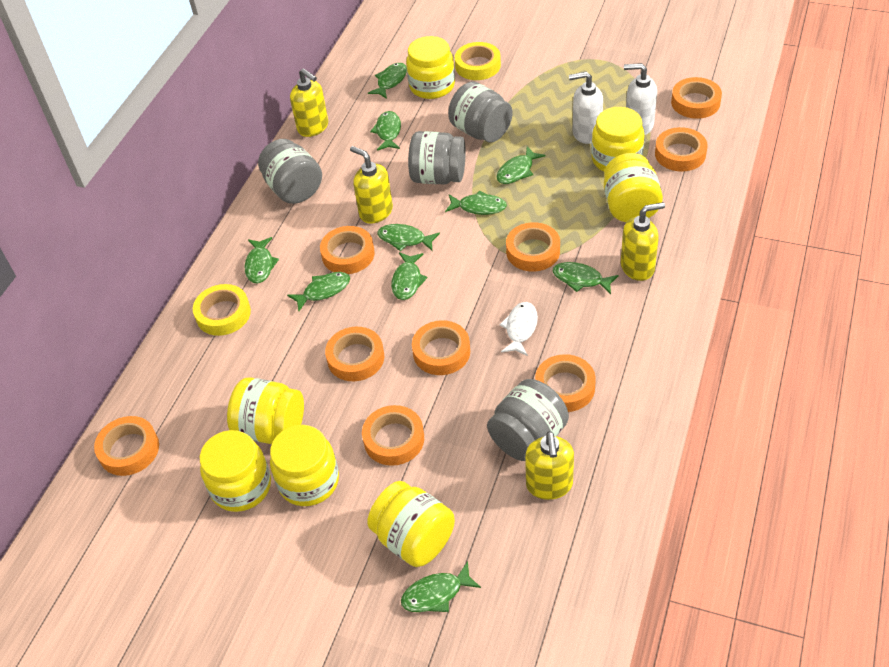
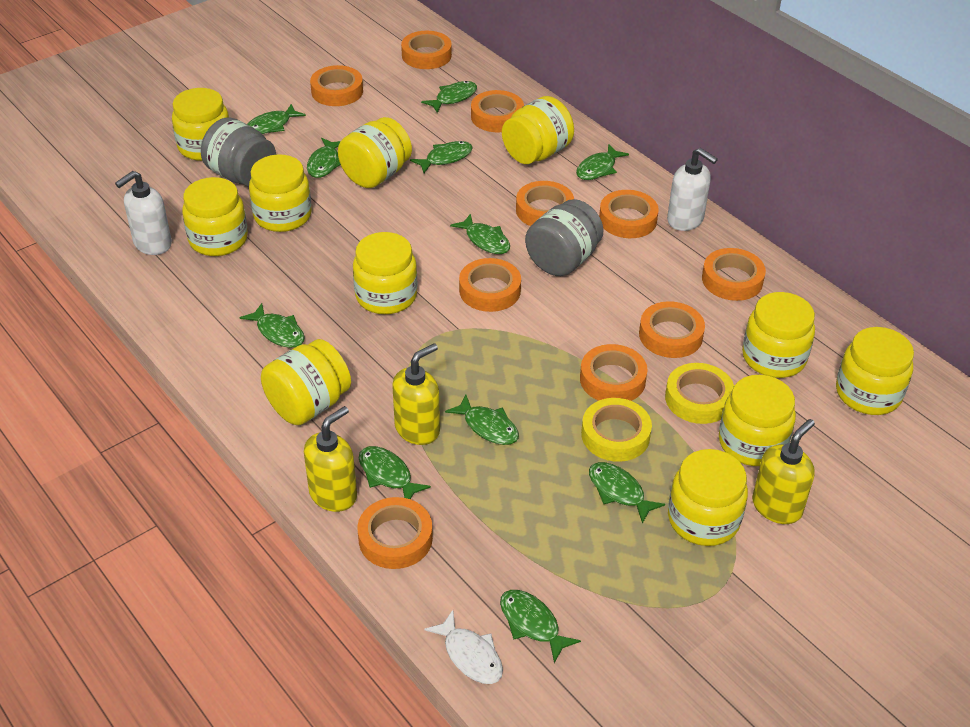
green fish: [245,237,279,283] [287,272,350,311] [368,63,407,99] [370,111,401,151] [377,224,440,251] [391,252,428,300] [401,561,481,612] [445,191,507,215] [497,146,545,184] [553,262,619,294] = 10 -> [240,303,305,348] [247,104,306,134] [307,138,341,178] [359,446,431,499] [410,141,473,173] [421,81,477,113] [445,395,519,445] [450,213,510,254] [500,590,581,663] [576,144,629,180] [589,462,665,524] = 11
grey jar: [258,139,322,204] [408,131,466,185] [448,81,513,143] [487,379,569,461] = 4 -> [201,117,276,187] [525,199,604,276] = 2
orange tape: [94,416,159,476] [320,226,375,274] [325,327,384,381] [362,405,424,466] [412,320,470,375] [506,222,560,271] [535,354,596,412] [655,127,707,172] [671,77,722,119] = 9 -> [310,65,363,106] [358,497,433,569] [401,31,452,69] [459,258,521,312] [471,90,524,132] [516,181,574,226] [580,344,648,401] [599,190,659,238] [639,301,705,358] [702,248,766,301] = 10
yellow jar: [200,430,271,512] [227,377,304,444] [270,425,339,506] [367,481,455,567] [406,36,455,99] [591,107,645,171] [604,153,663,222] = 7 -> [172,88,229,161] [182,177,248,256] [249,154,311,232] [261,339,351,425] [338,117,412,188] [353,232,418,314] [502,96,574,164] [668,449,748,546] [719,375,796,466] [742,292,815,378] [836,327,914,415] = 11
yellow soap dispenser: [290,68,328,137] [350,146,393,224] [525,431,574,500] [621,202,665,281] = 4 -> [304,406,357,512] [392,343,440,445] [752,419,815,524] = 3

